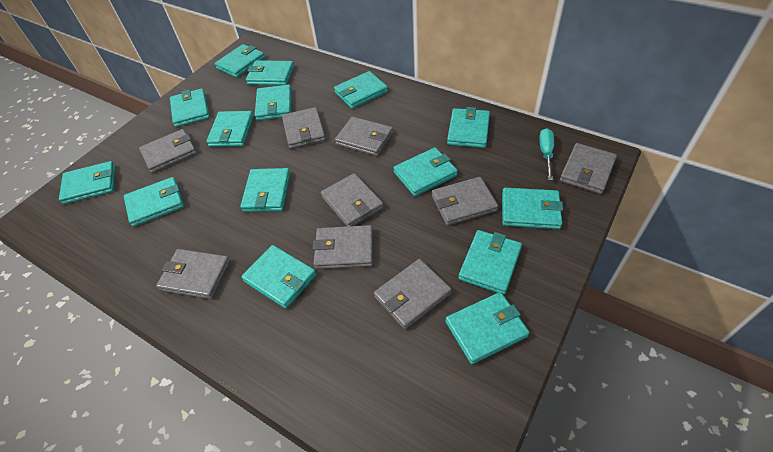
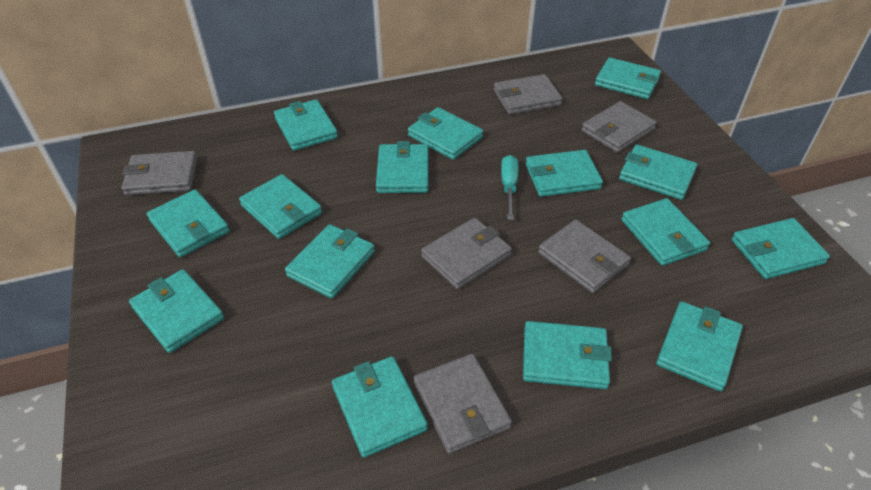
grey wallet: [139,129,197,173] [156,249,230,299] [282,107,326,149] [313,225,373,269] [321,173,384,226] [335,117,393,156] [374,259,452,330] [432,177,498,226] [560,143,617,194] = 9 -> [122,151,198,195] [413,354,512,454] [421,218,512,289] [494,74,562,115] [538,220,631,293] [581,101,657,153] = 6

